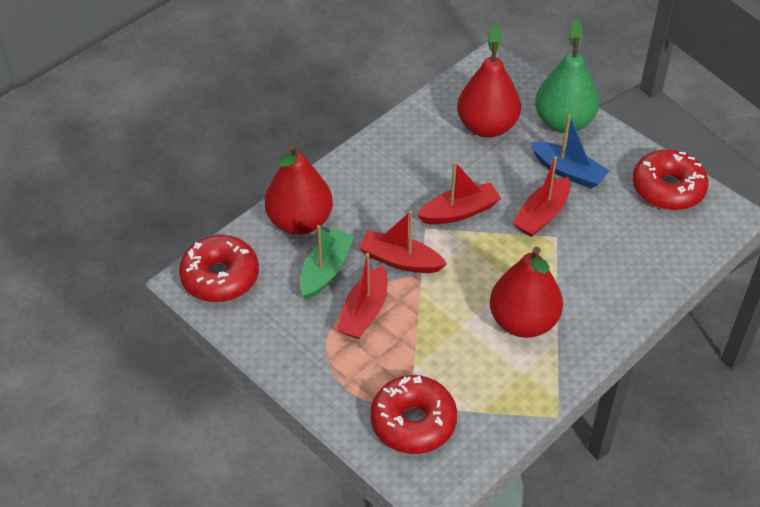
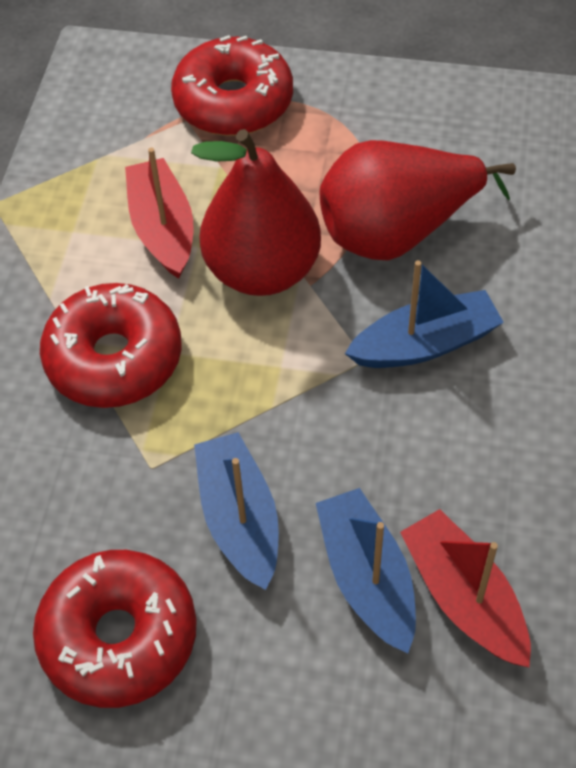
blue boat: [530,115,609,189] = 1 -> [194,432,279,590] [316,488,416,654] [345,260,504,368] = 3
green boat: [300,225,354,300] = 1 -> none = 0
green pear: [535,19,599,133] = 1 -> none = 0
red boat: [336,253,387,339] [358,211,447,273] [417,161,501,224] [512,156,570,237] = 4 -> [125,147,193,279] [400,509,531,667] = 2
red pear: [265,144,333,235] [457,23,521,138] [490,247,563,338] = 3 -> [191,129,321,296] [320,140,516,260] = 2

